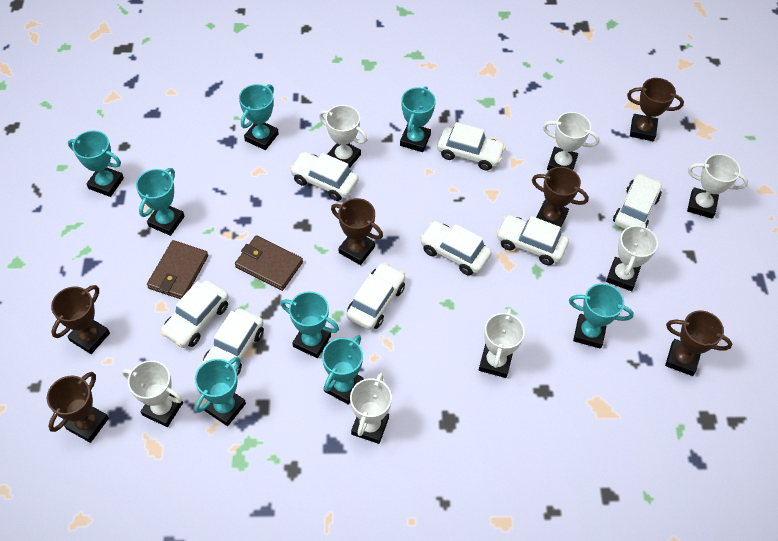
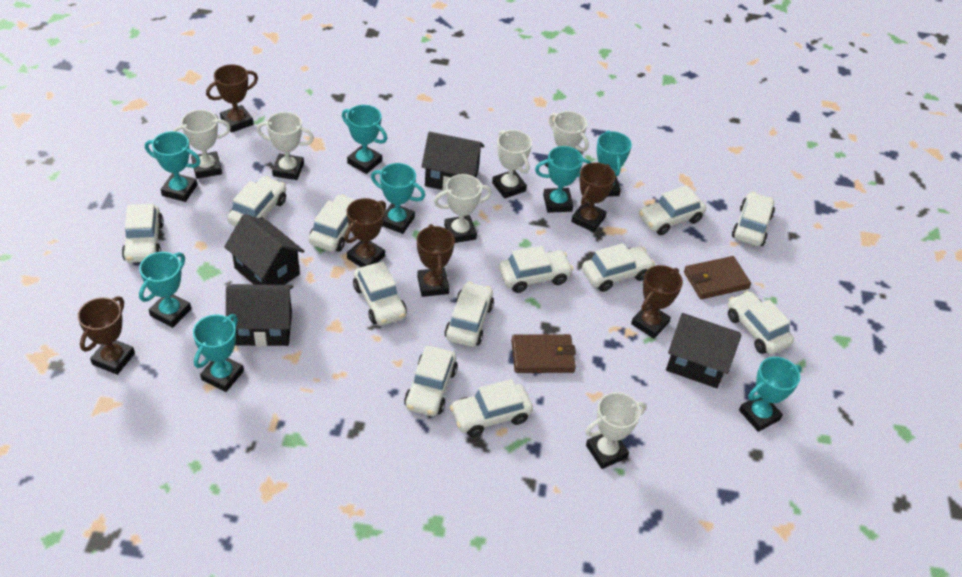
black house: none = 0 -> [224,214,305,285] [226,284,294,347] [421,132,485,191] [666,313,742,388] = 4
white car: [161,280,229,348] [202,308,264,376] [290,152,359,201] [347,262,405,330] [420,221,492,276] [437,122,506,171] [496,215,569,265] [613,174,662,229] = 8 -> [122,204,164,263] [227,176,286,226] [309,194,355,252] [353,261,407,325] [404,346,458,416] [444,282,494,347] [450,379,533,437] [499,246,573,293] [582,243,655,292] [639,185,706,235] [728,291,794,354] [732,192,775,246] = 12
white trophy: [122,360,183,427] [319,105,368,168] [350,373,392,444] [479,308,525,378] [543,112,600,170] [606,223,658,291] [687,154,748,218] = 7 -> [173,110,231,179] [257,112,314,180] [434,174,492,243] [492,130,532,199] [545,111,589,167] [585,392,647,469] = 6

